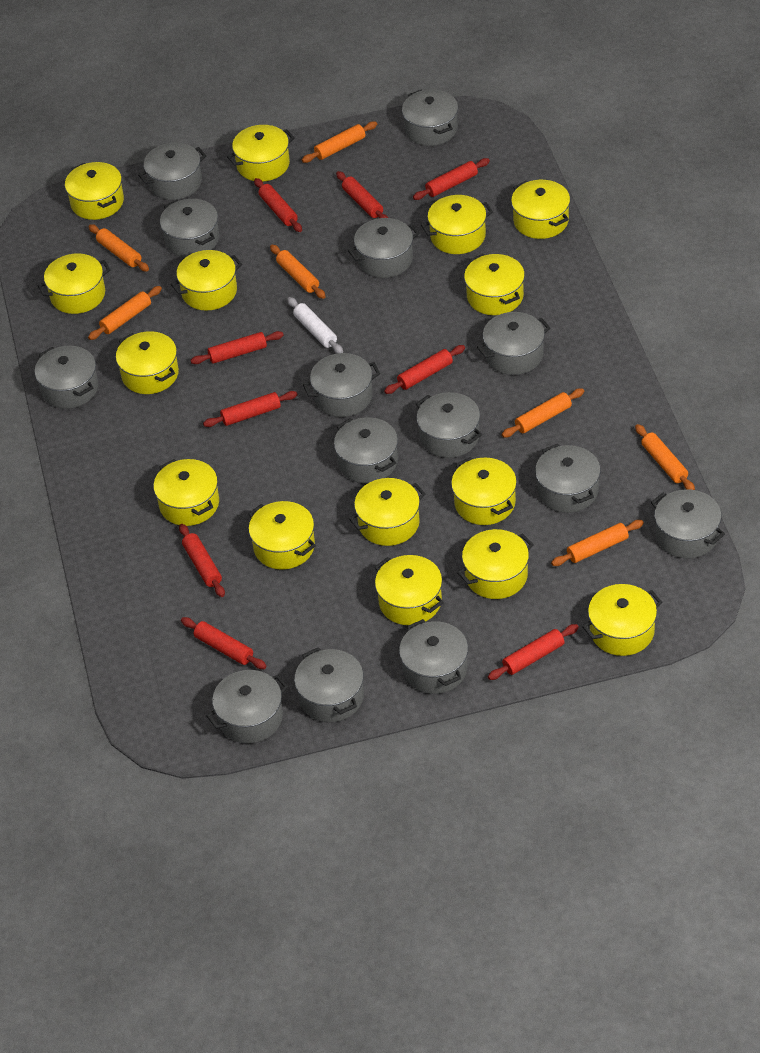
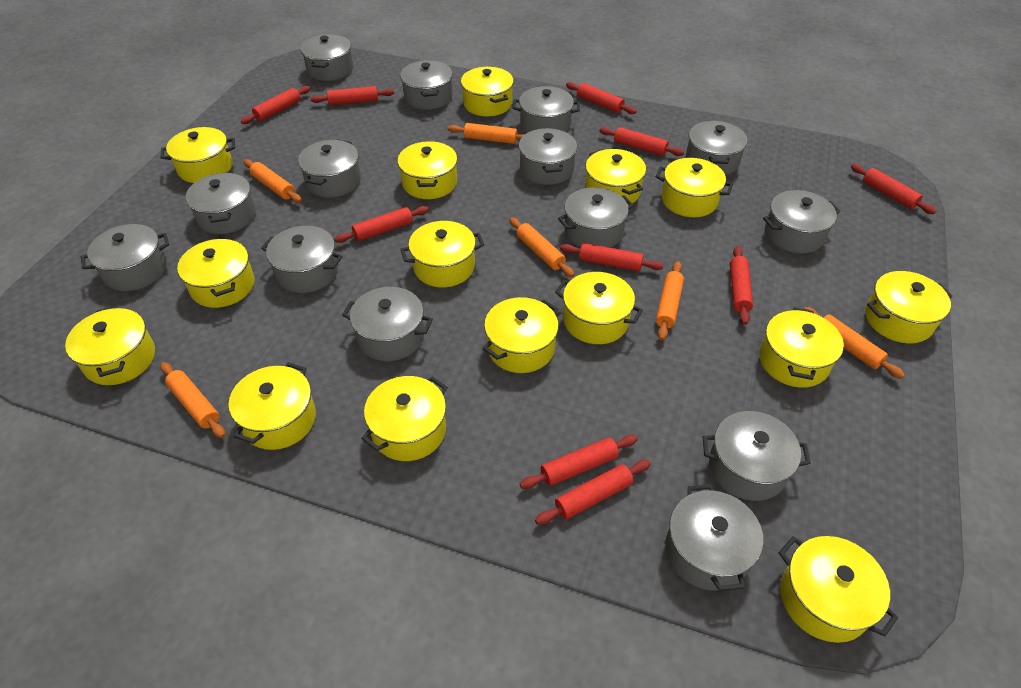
orange rolling pin: [88,286,162,340] [89,224,149,271] [270,245,326,299] [302,121,377,163] [502,388,584,438] [551,520,644,566] [635,424,695,490] = 7 -> [161,362,226,438] [244,159,302,203] [448,123,525,144] [509,217,574,277] [656,261,684,340] [803,307,905,379] = 6
red rolling pin: [179,524,225,597] [181,617,266,669] [190,331,284,364] [203,391,297,427] [254,178,302,232] [336,171,388,218] [384,345,465,394] [413,158,490,200] [488,624,579,680] = 9 -> [241,86,311,124] [310,86,394,105] [334,206,429,243] [520,435,638,489] [535,460,651,525] [560,243,664,271] [566,82,637,114] [599,127,684,156] [730,246,753,325] [851,164,936,214] = 10
white rolling pin: [287,297,343,353] = 1 -> none = 0

